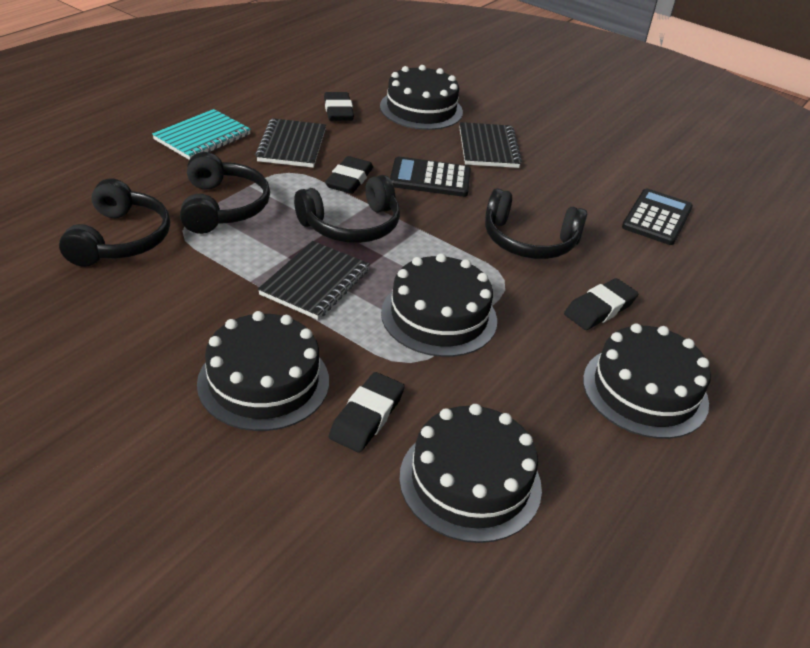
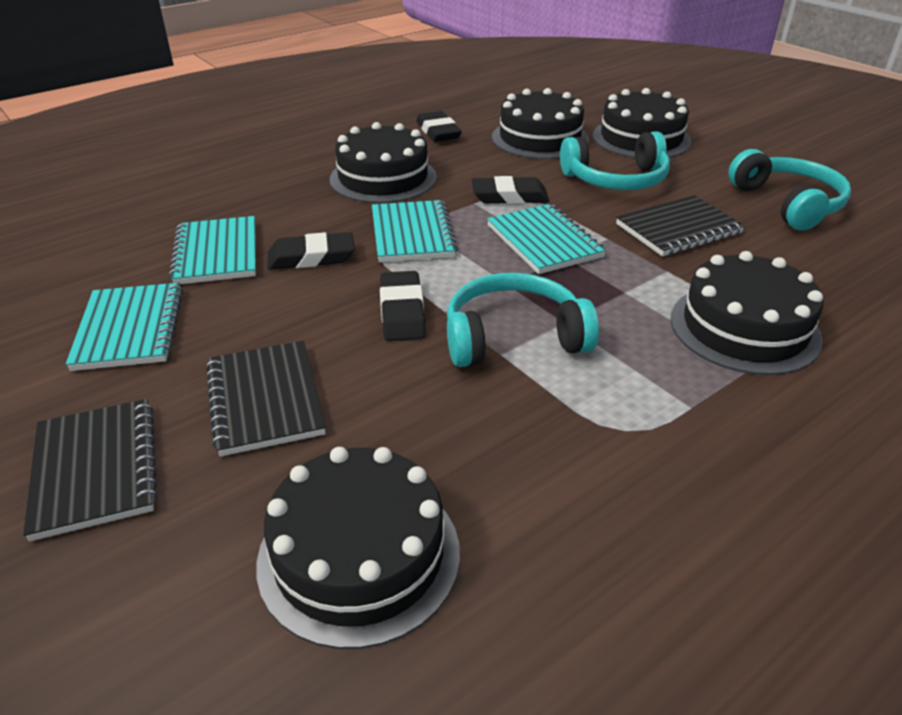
black calculator: [390,157,471,197] [622,188,693,245] = 2 -> none = 0
black headphones: [59,179,170,267] [180,152,270,234] [294,175,400,243] [485,188,587,259] = 4 -> none = 0
turquoise headphones: none = 0 -> [447,273,599,367] [560,131,670,190] [728,149,851,231] = 3
turquoise notebook: [152,109,251,160] = 1 -> [66,283,183,371] [169,216,256,284] [372,200,458,262] [487,204,606,274] = 4

